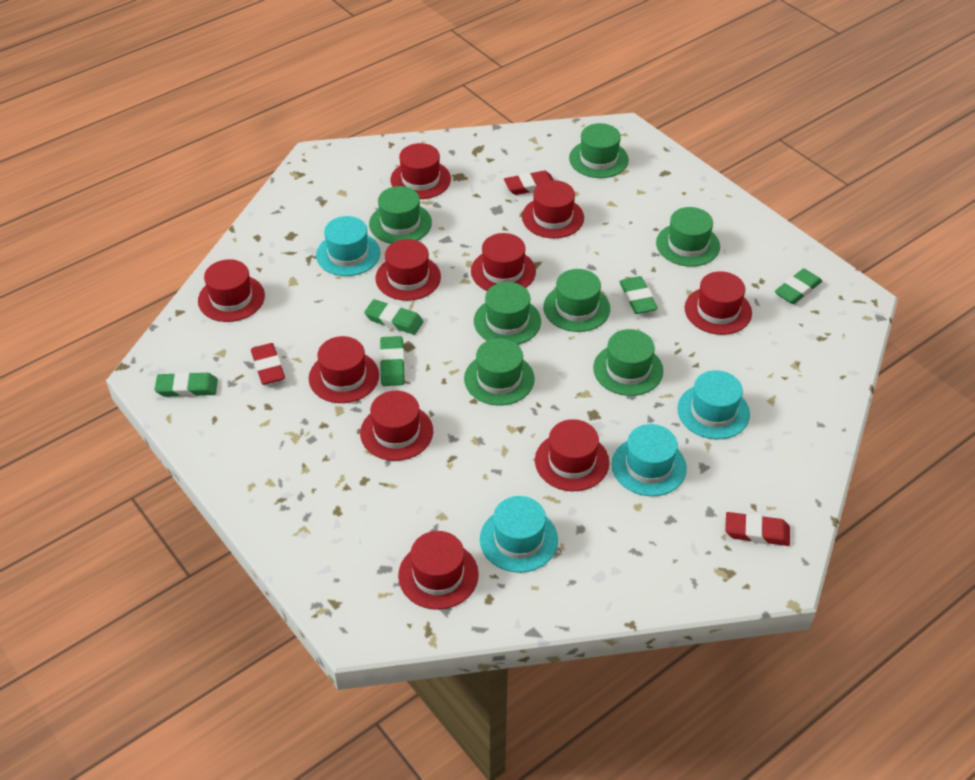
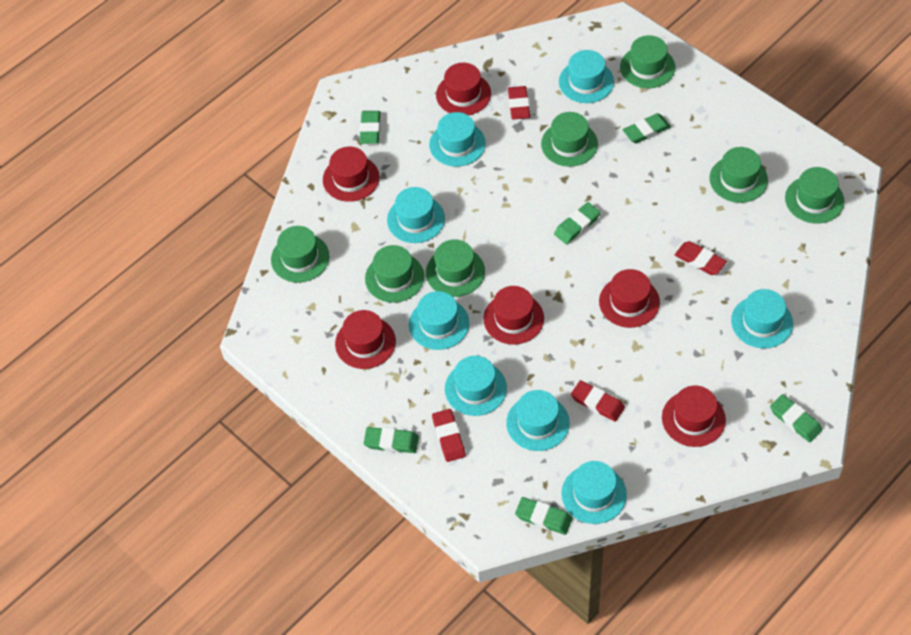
green eraser: [155,372,218,397] [364,299,424,335] [380,336,405,386] [619,276,658,314] [775,269,822,304] = 5 -> [360,111,380,144] [364,427,419,453] [515,497,573,535] [554,202,601,244] [623,113,671,144] [770,394,822,442] = 6
red eraser: [251,343,285,385] [504,171,553,195] [725,512,790,546] = 3 -> [432,409,466,462] [508,86,530,120] [571,380,625,422] [675,241,727,275] = 4
red hat: [198,259,265,322] [309,336,379,403] [360,391,433,461] [376,239,441,301] [390,143,451,199] [398,531,479,610] [471,233,536,291] [522,180,584,238] [535,419,610,491] [684,271,752,335] = 10 -> [323,147,379,202] [335,310,396,369] [436,63,491,115] [483,286,544,345] [599,269,660,328] [662,385,726,447] = 6
turquoise hat: [316,216,381,276] [480,496,558,573] [611,424,687,496] [677,370,750,439] = 4 -> [387,187,445,243] [409,291,469,350] [429,112,486,167] [445,356,507,416] [506,390,570,451] [559,50,614,103] [561,461,627,524] [731,289,793,348] = 8

